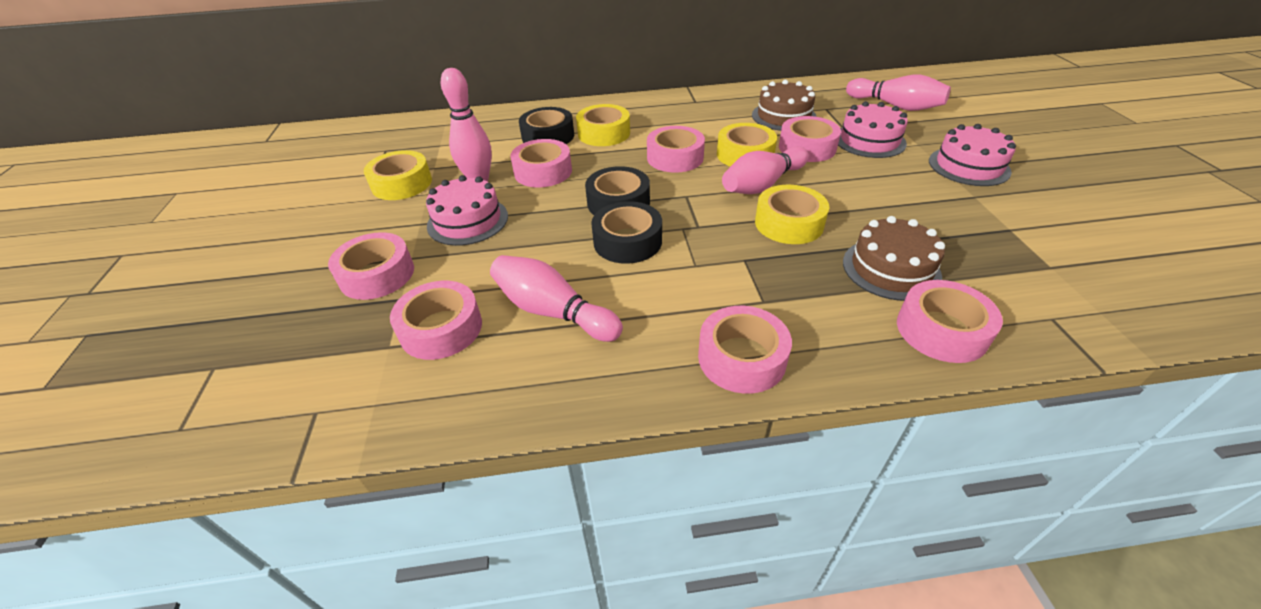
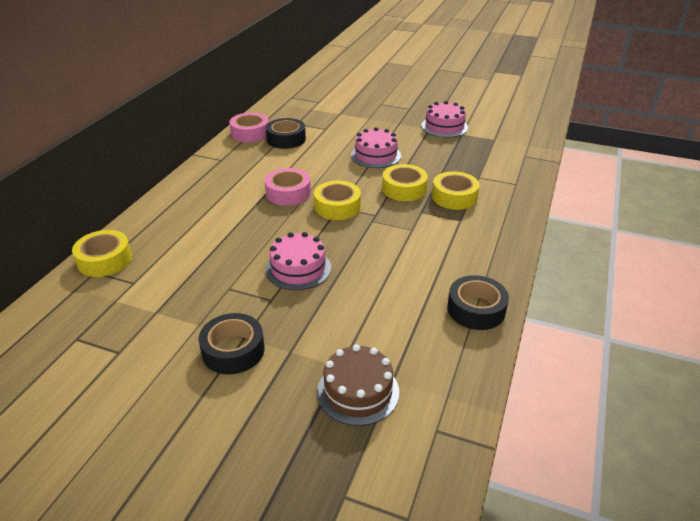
brown cake: [752,80,817,131] [843,216,945,301] = 2 -> [317,344,399,426] = 1
pink bowling pin: [441,68,492,182] [490,255,623,342] [722,146,809,194] [846,74,951,111] = 4 -> none = 0
pink tape: [328,232,414,300] [390,281,482,360] [510,139,572,187] [647,126,705,173] [698,306,792,394] [779,116,841,162] [897,280,1003,363] = 7 -> [229,112,269,142] [265,168,311,206] = 2

